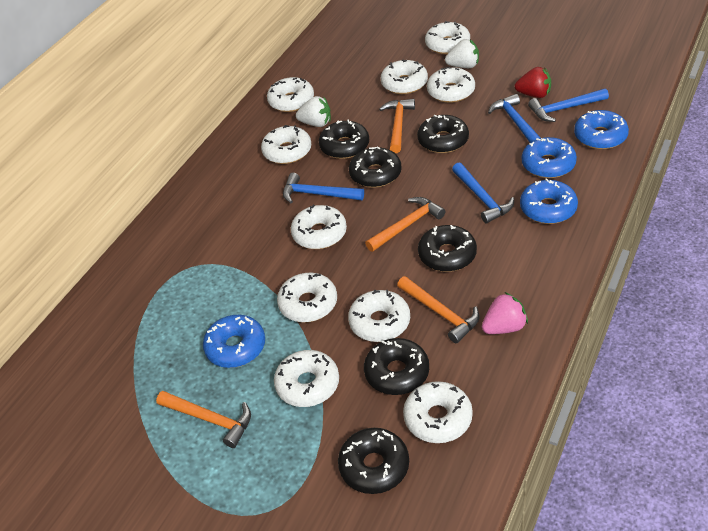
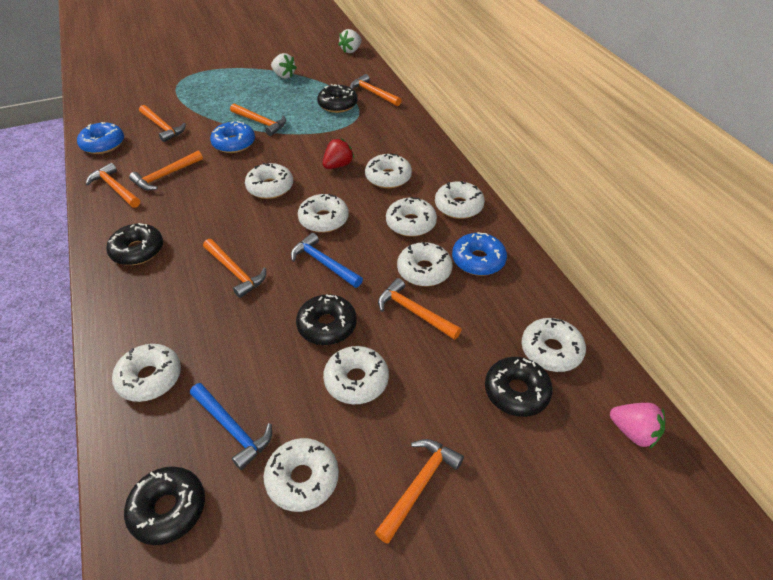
black donut: [319,119,369,159] [338,428,409,494] [349,146,402,188] [364,338,429,395] [417,115,469,153] [418,225,477,272] = 6 -> [106,223,163,265] [124,466,205,545] [296,294,357,345] [317,84,358,113] [485,357,553,417] = 5
blue donut: [203,315,265,368] [520,178,578,224] [522,137,577,178] [574,110,629,149] = 4 -> [77,122,124,154] [210,121,255,153] [452,232,507,276] = 3
blue hammer: [283,173,364,203] [452,162,514,223] [488,94,541,143] [528,88,609,122] = 4 -> [190,383,272,470] [291,233,363,288] = 2
orange hammer: [156,391,251,448] [365,197,445,252] [379,99,415,153] [397,276,479,343] = 4 -> [86,163,140,208] [129,151,203,190] [139,105,186,142] [203,239,266,298] [230,104,286,136] [350,74,402,106] [375,439,464,544] [378,278,461,340] = 8

